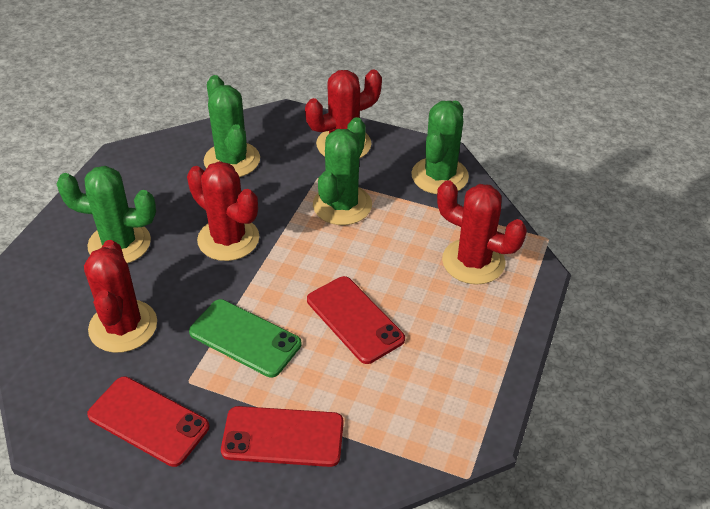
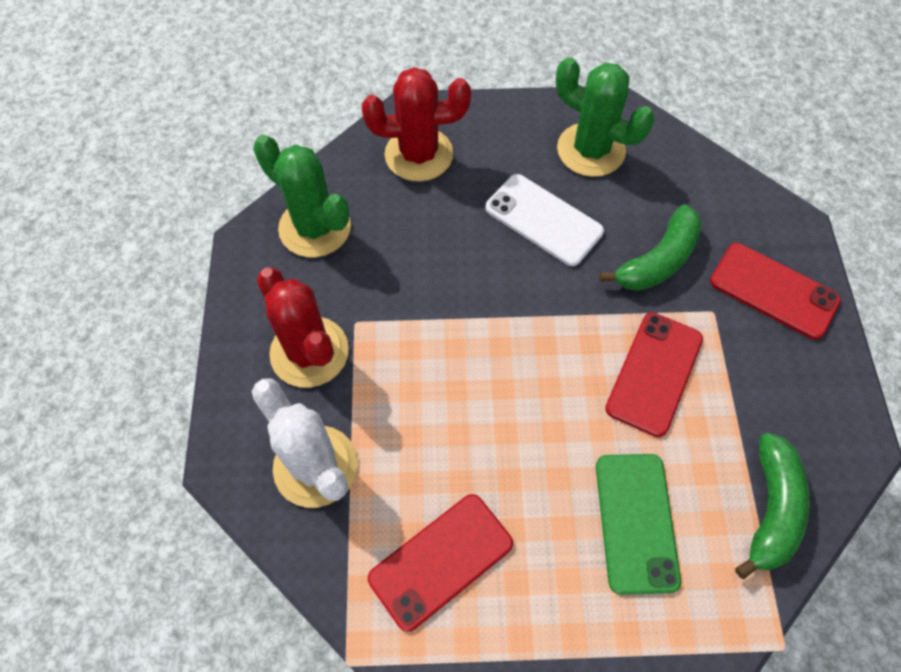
green banana: none = 0 -> [599,204,702,291] [735,432,810,579] = 2
green cactus: [57,166,156,264] [204,75,260,177] [313,117,372,225] [411,101,469,194] = 4 -> [253,135,351,258] [556,57,655,177] = 2
red cactus: [84,240,157,353] [187,161,259,261] [305,70,382,159] [437,180,527,284] = 4 -> [257,268,349,388] [362,67,471,182] = 2
white cactus: none = 0 -> [252,378,358,508] = 1
white phone: none = 0 -> [485,174,604,266] = 1

